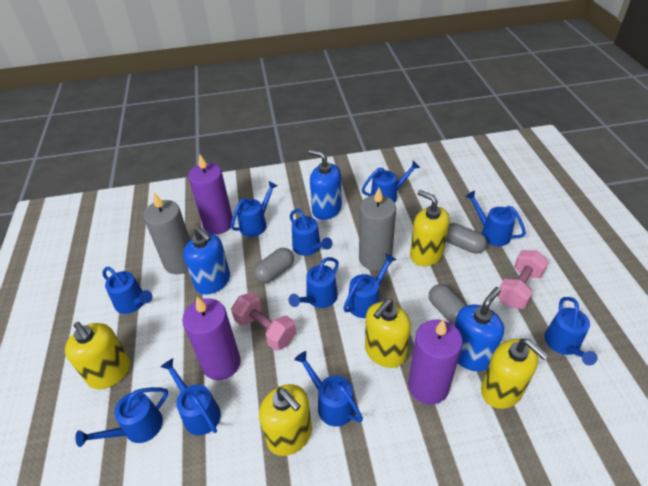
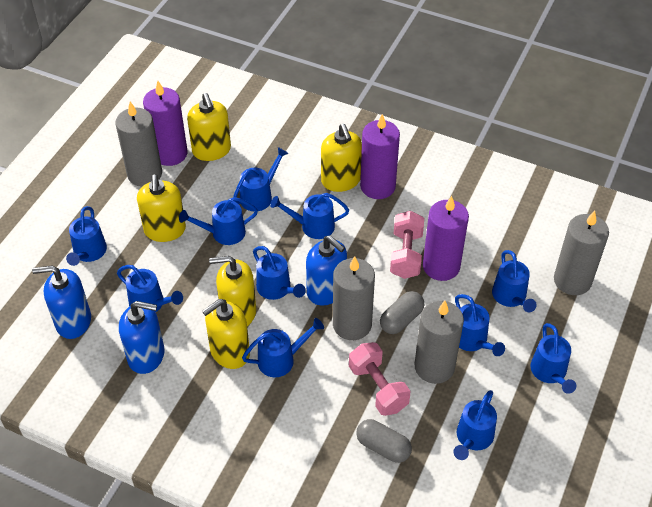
grey candle: [143,193,190,274] [359,187,396,271] = 2 -> [116,102,162,187] [333,256,375,340] [415,301,464,384] [554,211,609,295] = 4
grey capsule: [253,248,294,283] [429,284,467,325] [446,223,487,254] = 3 -> [356,419,412,463] [380,291,424,334] = 2

